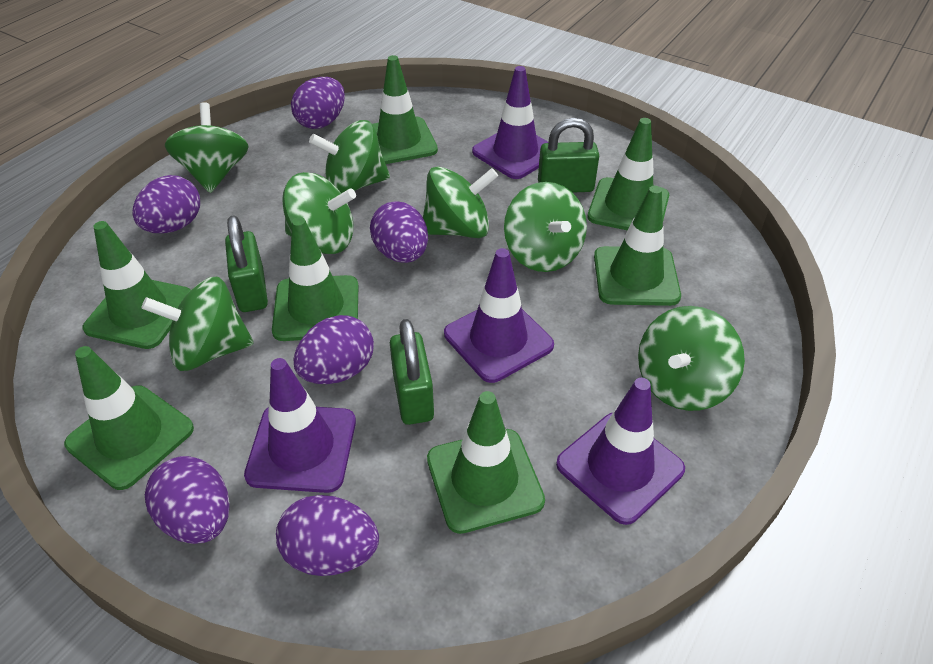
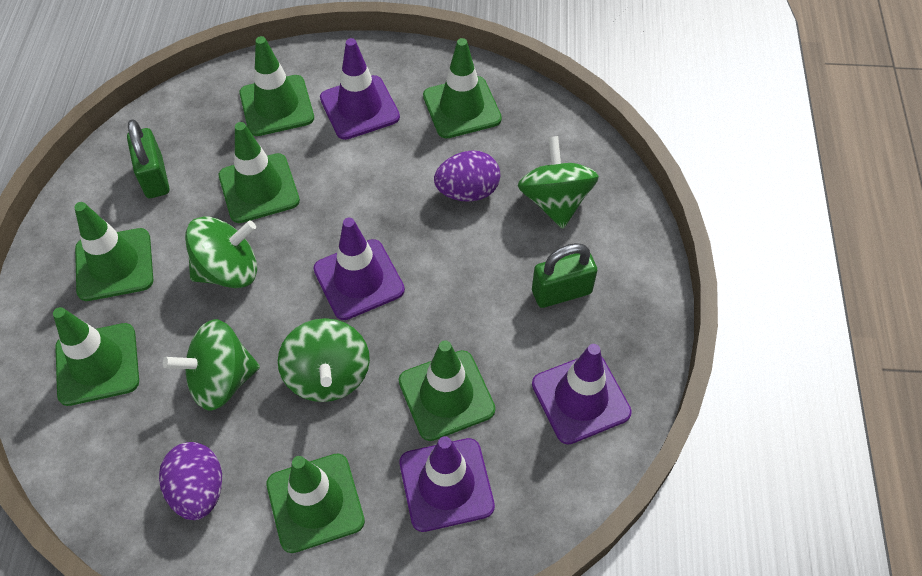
green padlock: [225,215,268,312] [390,319,434,425] [538,118,599,193] = 3 -> [127,119,169,198] [532,243,598,308] = 2
green spinning top: [141,277,254,371] [165,102,249,193] [282,172,356,254] [309,120,390,193] [423,167,498,238] [504,182,587,272] [638,306,745,411] = 7 -> [163,319,260,411] [185,217,257,288] [278,318,370,402] [517,136,599,229] = 4
purple egg: [132,175,200,233] [145,456,230,544] [276,495,379,576] [291,77,345,129] [293,315,374,384] [370,202,428,263] = 6 -> [159,442,222,520] [434,150,500,202] = 2

